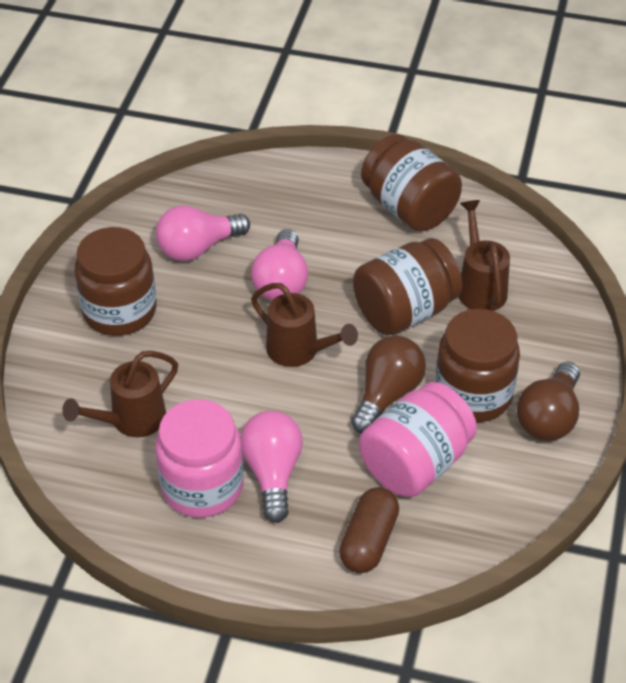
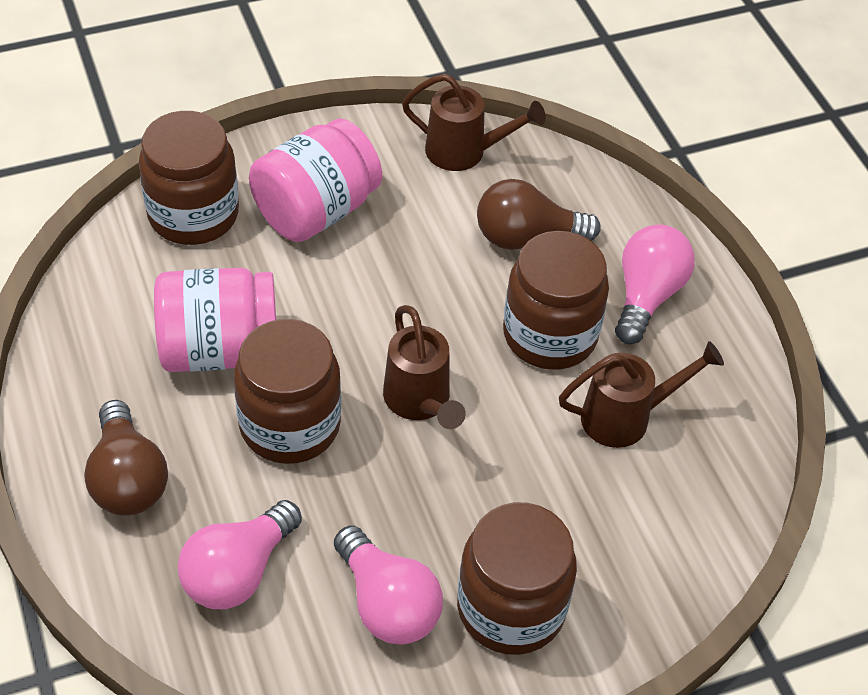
brown capsule: [339,487,399,573] = 1 -> none = 0

